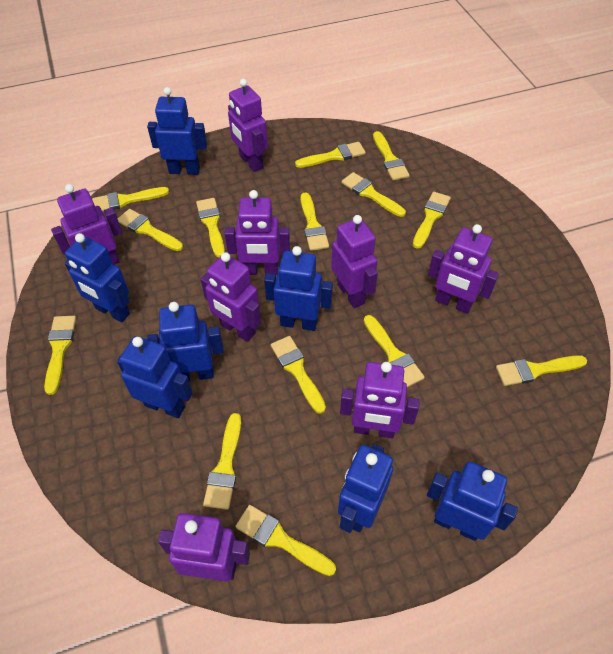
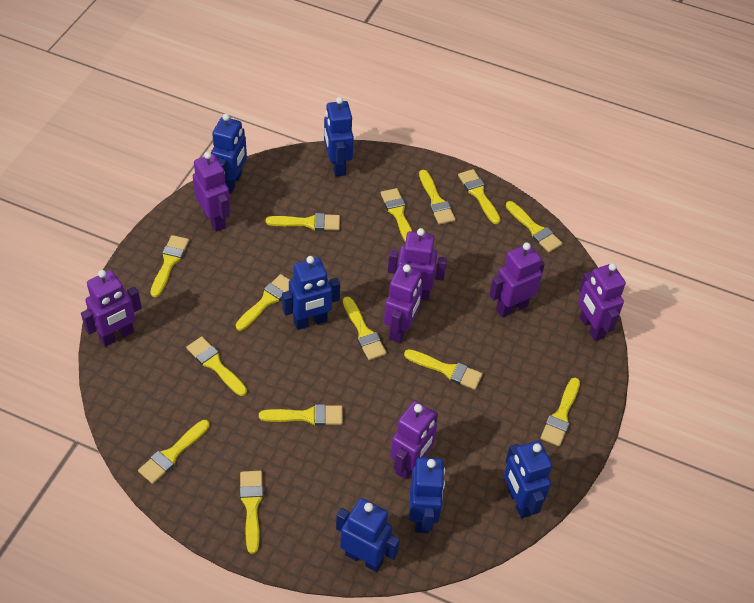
blue robot: [65,233,130,322] [117,336,193,418] [147,87,207,175] [147,302,224,381] [264,246,333,331] [338,444,393,533] [427,462,518,541] = 7 -> [211,114,247,194] [282,256,340,330] [324,97,354,177] [336,498,400,572] [409,457,445,533] [504,440,552,518] = 6
purple robot: [51,184,122,265] [158,513,250,581] [201,252,261,342] [225,190,290,275] [228,78,268,172] [331,215,378,308] [340,362,420,438] [428,224,499,314] = 8 -> [81,270,142,347] [193,152,231,232] [384,264,423,343] [388,228,447,301] [390,401,438,479] [489,242,545,317] [578,263,626,341] = 7

